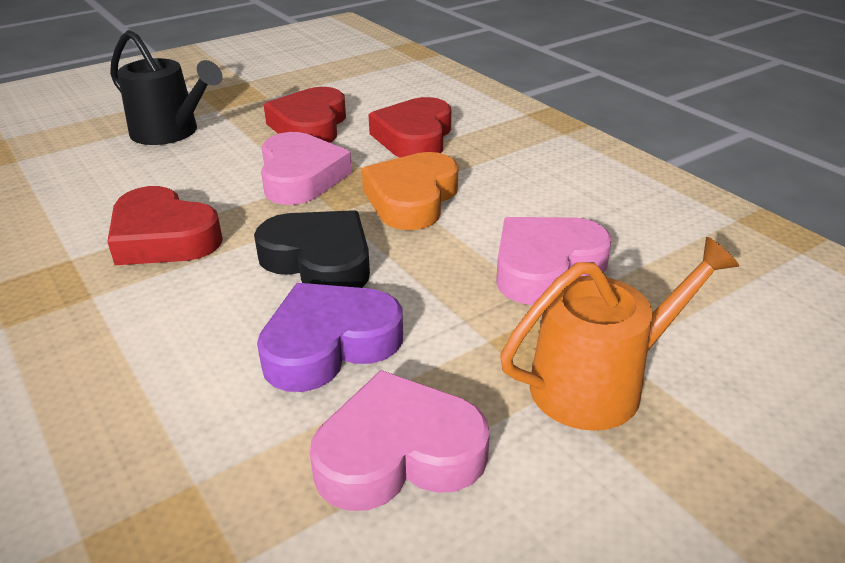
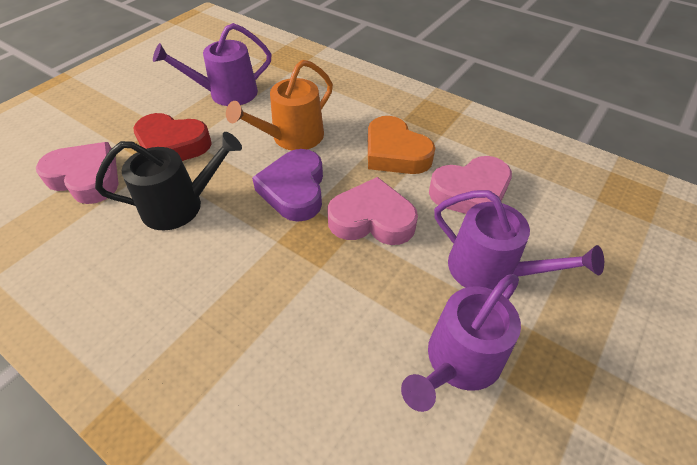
black heart: [254,210,370,288] = 1 -> none = 0
purple watering can: none = 0 -> [153,23,272,106] [401,274,521,412] [434,190,604,290] = 3
red heart: [107,186,223,265] [264,87,346,143] [368,97,451,158] = 3 -> [133,113,212,161] = 1

